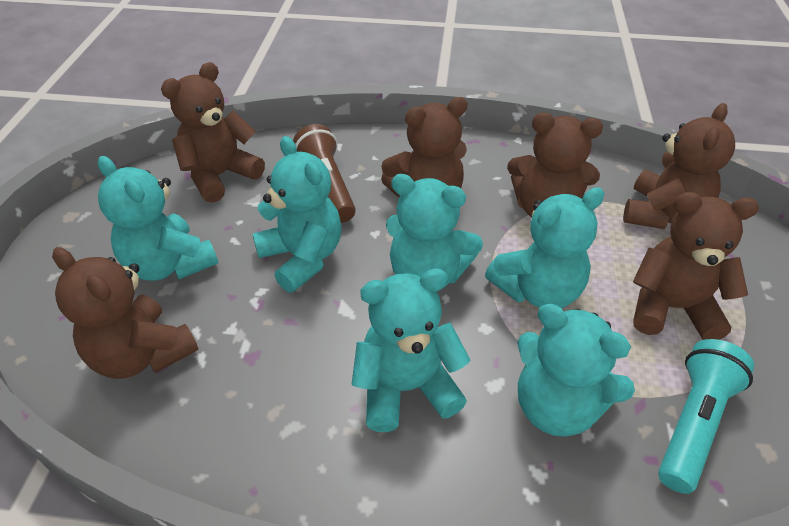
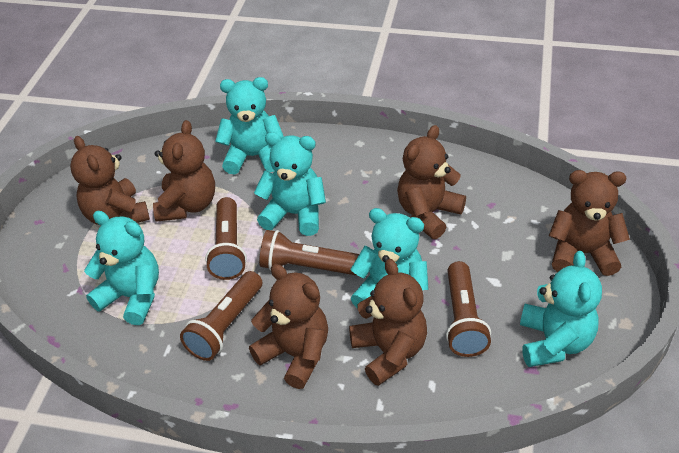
brown flashlight: [293,124,356,223] = 1 -> [180,271,262,361] [205,197,247,280] [259,230,359,275] [446,261,491,357] = 4
turquoise flashlight: [658,339,754,494] = 1 -> none = 0
turquoise teddy bear: [98,156,218,281] [253,136,342,293] [352,268,470,432] [386,174,483,288] [485,187,605,308] [517,304,635,437] = 6 -> [84,211,159,325] [215,77,284,174] [254,132,326,236] [350,208,429,308] [520,251,602,367] = 5

